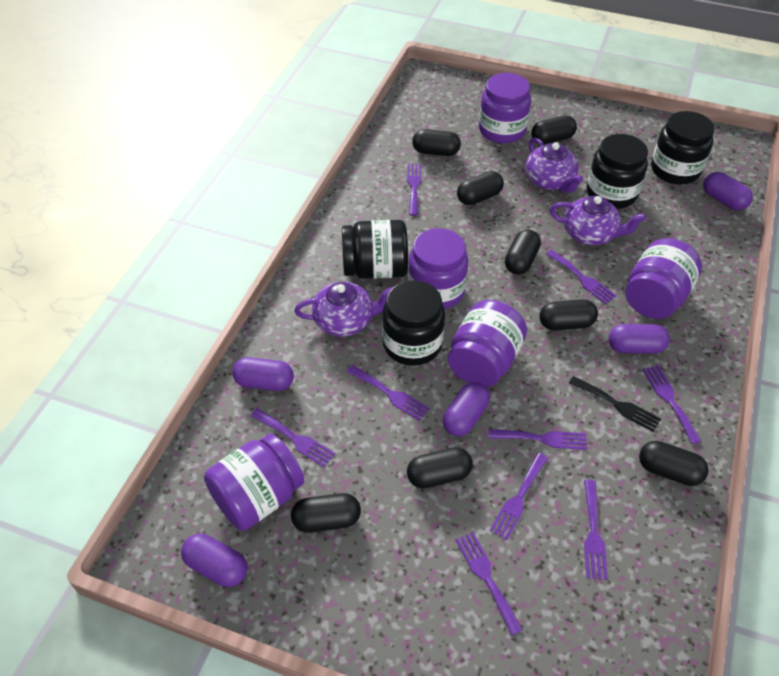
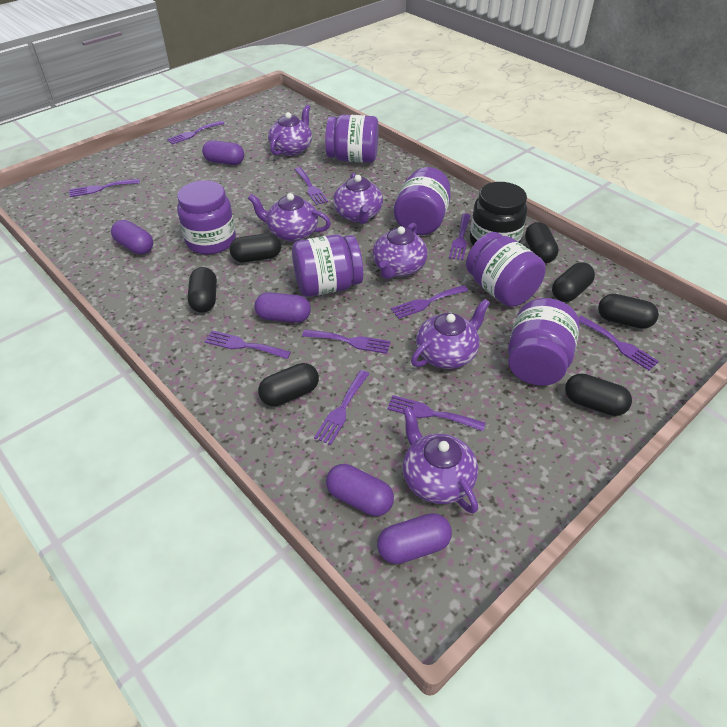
black capsule: [291,493,361,533] [407,447,473,489] [412,129,461,156] [457,171,504,205] [505,229,541,275] [531,115,577,145] [539,299,598,330] [639,441,709,486] = 8 -> [188,267,217,313] [230,233,281,262] [258,363,319,406] [525,222,559,263] [552,262,595,302] [565,373,632,416] [598,294,659,329] = 7
black fork: [569,376,661,432] = 1 -> none = 0
black jar: [342,220,408,279] [382,280,445,366] [587,134,648,209] [651,111,715,185] = 4 -> [470,182,527,245] = 1
purple fork: [250,408,335,467] [347,365,430,421] [407,164,422,216] [455,532,523,635] [489,429,587,450] [489,453,548,540] [546,249,617,304] [584,480,608,580] [643,365,701,444] = 9 -> [69,179,140,197] [167,121,225,144] [204,331,291,359] [294,167,328,205] [302,329,390,354] [314,370,369,445] [387,395,486,431] [391,285,468,319] [449,213,471,260] [578,316,659,370] = 10
purple jar: [204,433,305,531] [408,228,468,309] [448,300,527,387] [479,73,531,143] [625,238,702,319] = 5 -> [177,180,236,254] [292,234,363,297] [325,114,379,163] [394,167,451,235] [466,232,546,307] [508,298,579,386] = 6
purple teapot: [294,282,393,336] [525,138,583,193] [550,196,646,245] = 3 -> [248,193,331,242] [268,104,312,156] [333,173,383,224] [373,223,427,279] [403,407,478,514] [411,299,490,369] = 6

